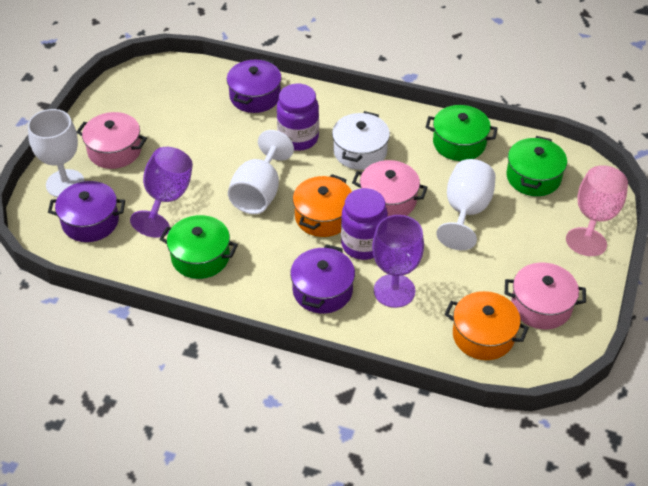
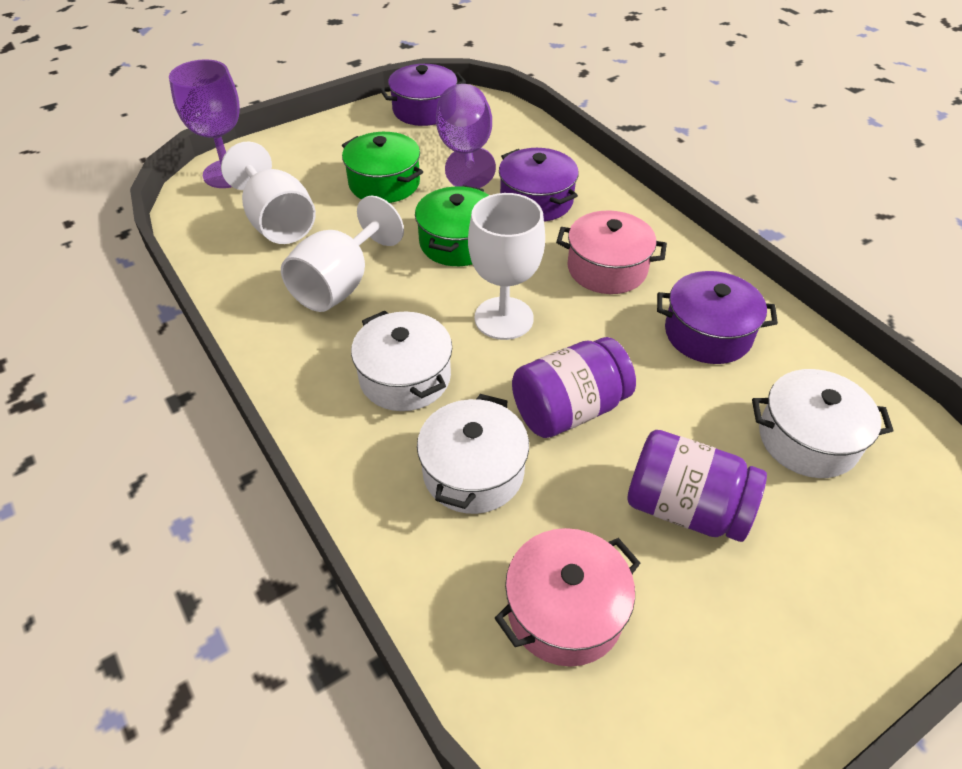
green pot: [160,215,238,279] [426,105,498,161] [506,136,567,196] = 3 -> [342,132,423,203] [415,185,489,266] = 2
orange pot: [293,174,352,237] [445,291,529,360] = 2 -> none = 0
pink goblet: [566,165,628,256] = 1 -> none = 0
pink pot: [77,112,147,169] [352,160,428,216] [505,262,586,329] = 3 -> [495,528,640,667] [556,210,667,294] = 2
white pot: [332,111,390,170] = 1 -> [351,311,452,411] [417,394,529,514] [752,369,893,478] = 3

